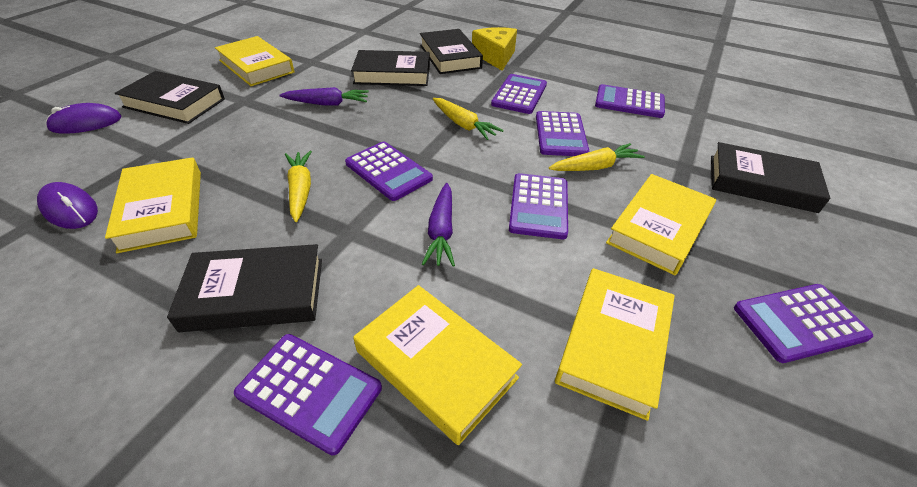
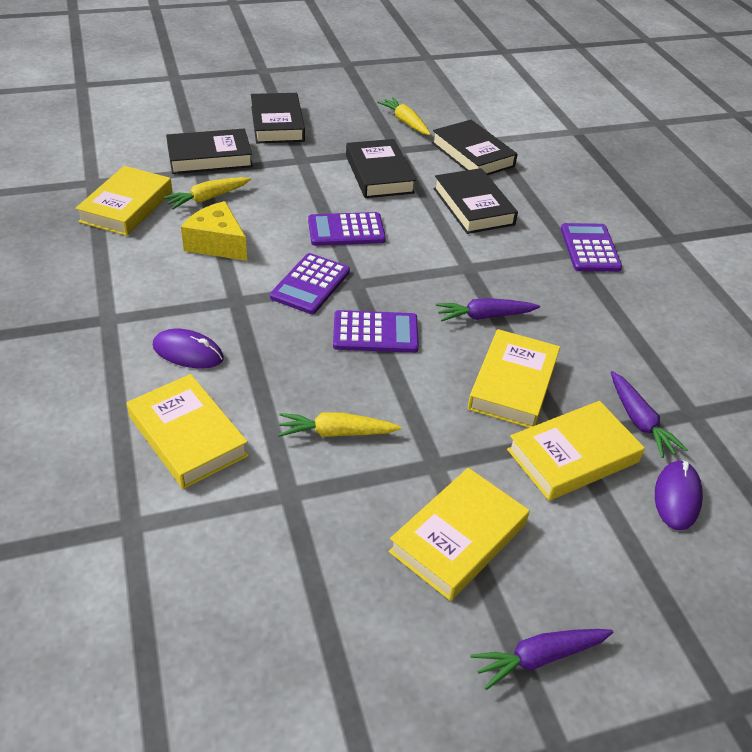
purple calculator: [234,334,382,455] [345,141,433,201] [491,74,547,114] [509,173,568,239] [536,111,589,156] [595,84,665,118] [734,284,873,363] = 7 -> [270,253,350,314] [308,212,386,246] [333,310,419,353] [561,223,622,272] = 4
purple carrot: [280,87,369,106] [422,183,455,267] = 2 -> [436,298,540,322] [470,629,613,690] [611,371,688,458] = 3

